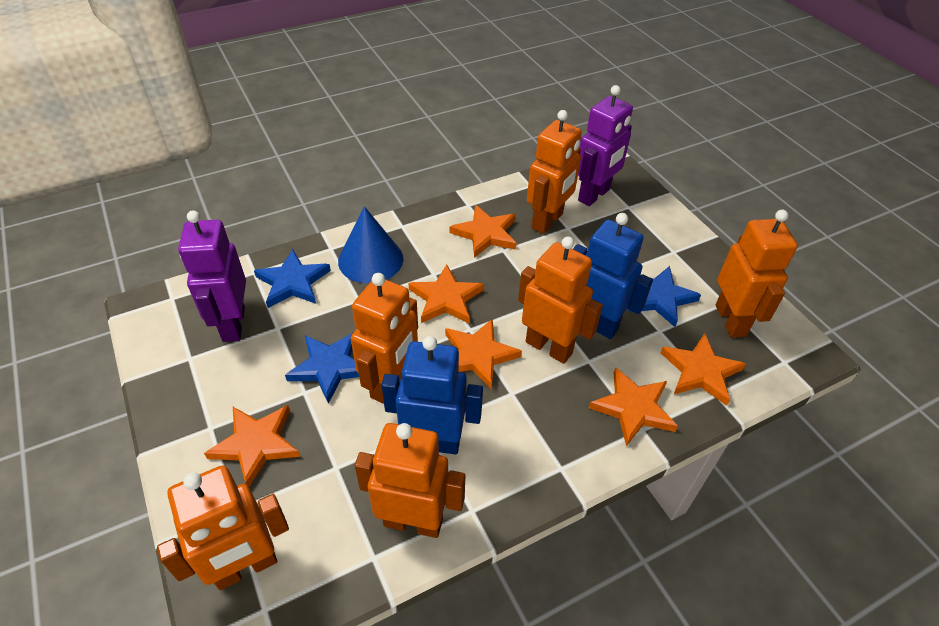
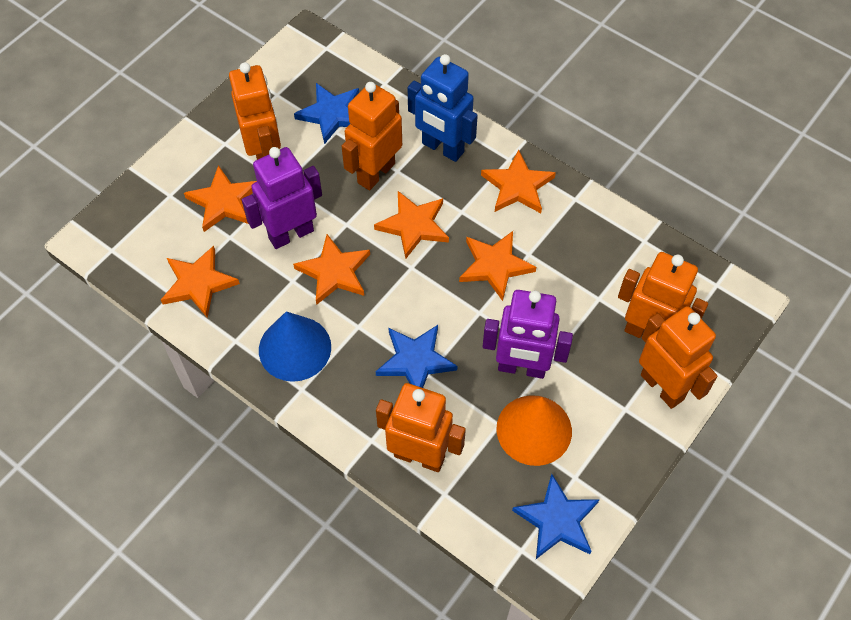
blue robot: [382,336,483,455] [573,213,653,339] = 2 -> [408,54,478,162] = 1
orange cone: none = 0 -> [496,395,572,466] = 1
orange robot: [157,465,289,590] [351,273,418,404] [355,423,465,538] [518,236,603,364] [527,110,582,234] [716,210,798,338] = 6 -> [229,62,281,160] [342,82,402,190] [376,383,466,472] [618,252,708,338] [639,306,718,409] = 5

